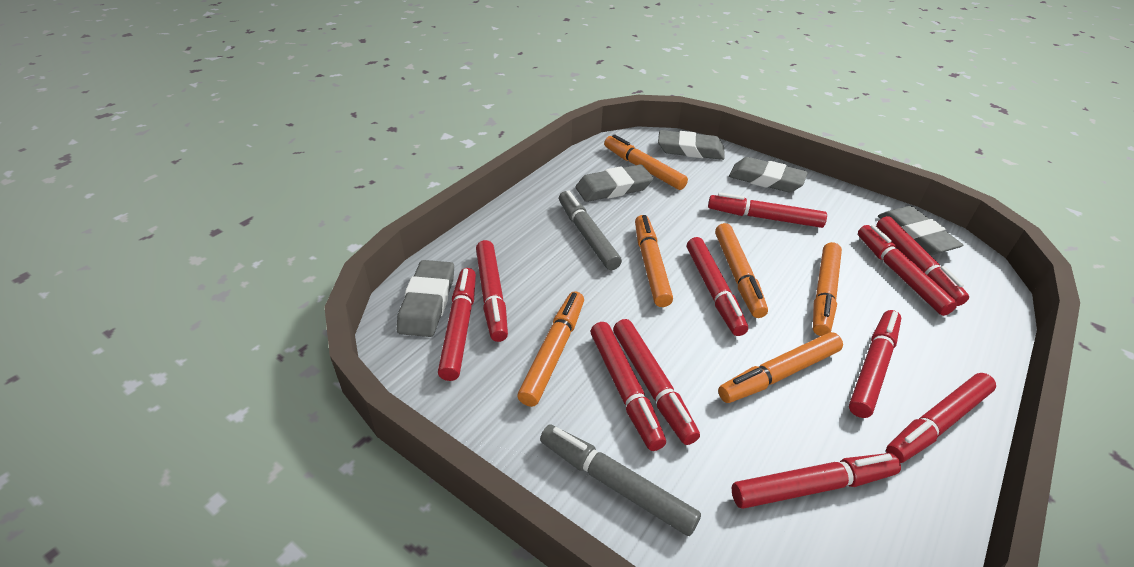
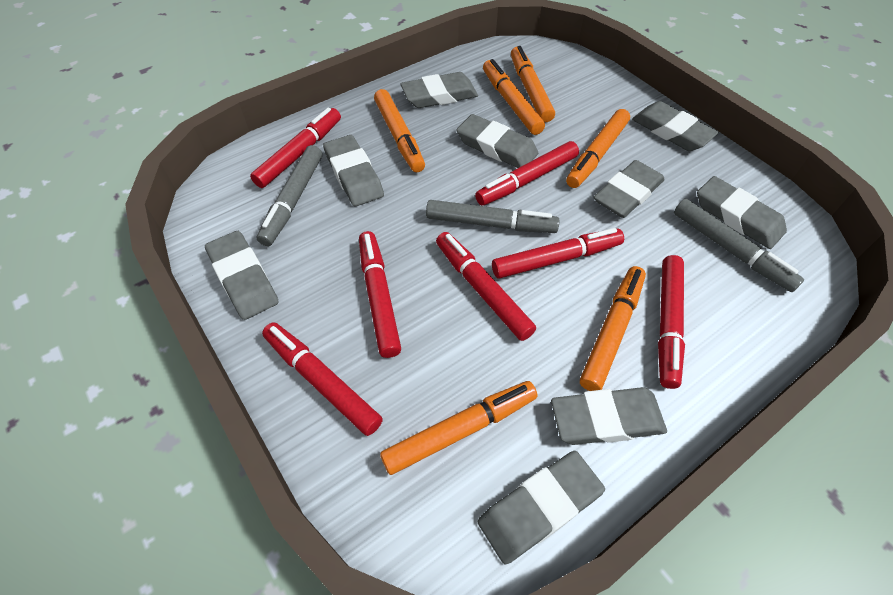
grey eraser: [397,260,454,337] [576,164,653,202] [658,130,725,160] [729,157,808,192] [878,206,963,255] = 5 -> [205,231,279,320] [323,135,384,206] [400,72,478,108] [457,114,538,168] [478,451,605,564] [551,387,667,445] [593,160,665,218] [632,101,718,151] [697,176,787,249] = 9
grey marker: [540,424,701,536] [559,190,622,270] = 2 -> [257,145,322,246] [426,200,560,233] [674,199,804,292] = 3
red marker: [438,268,476,381] [476,240,508,342] [591,322,666,451] [613,319,700,445] [687,237,748,336] [708,192,827,228] [732,453,901,509] [849,310,901,418] [858,225,957,316] [876,216,969,306] [886,373,996,463] = 11 -> [250,108,341,188] [262,322,383,436] [359,231,401,358] [436,232,536,341] [475,141,579,206] [492,228,624,278] [658,255,685,389] = 7

